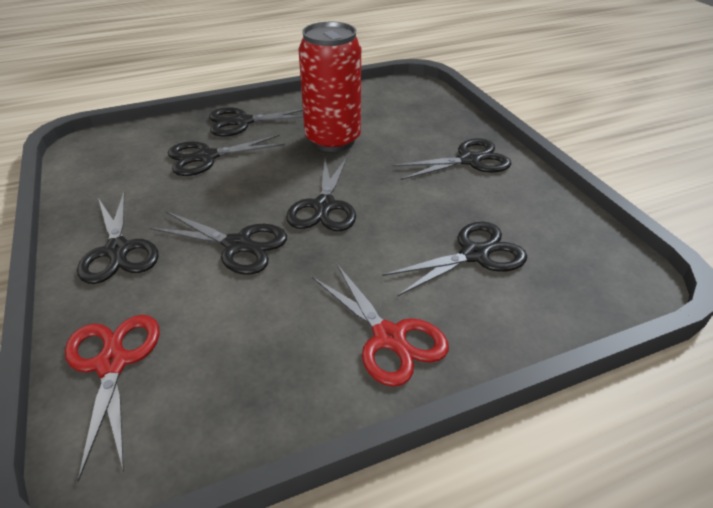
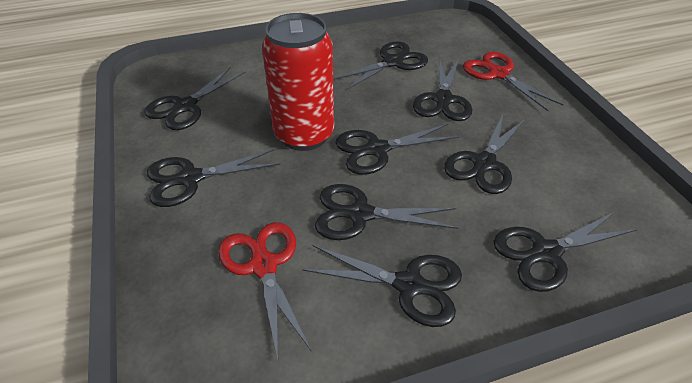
black scissors: [77,192,159,284] [150,211,287,275] [168,135,286,176] [209,107,303,137] [286,157,356,231] [382,222,527,297] [392,138,511,180] = 7 -> [144,67,246,130] [147,149,280,207] [302,245,462,327] [315,184,458,240] [333,41,428,91] [335,124,459,175] [413,58,472,121] [444,114,525,194] [493,211,638,292] = 9

